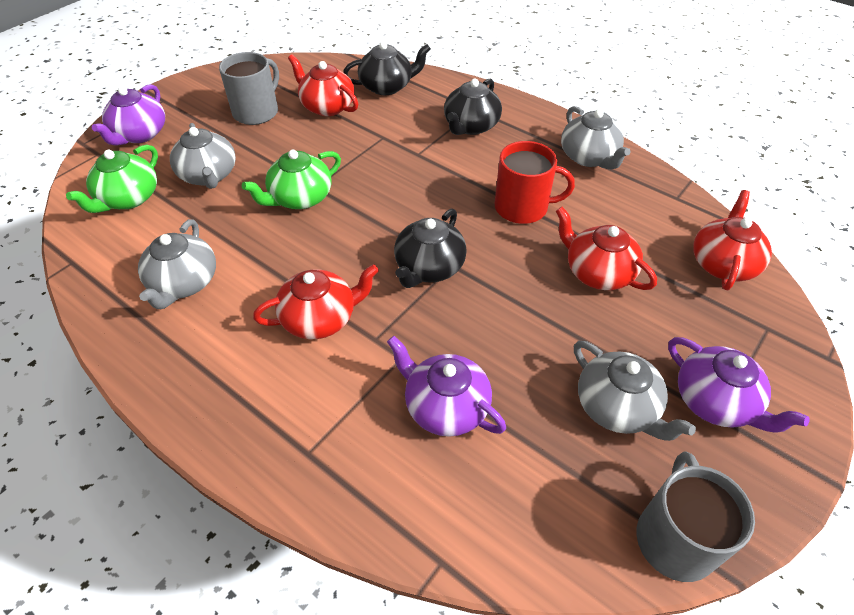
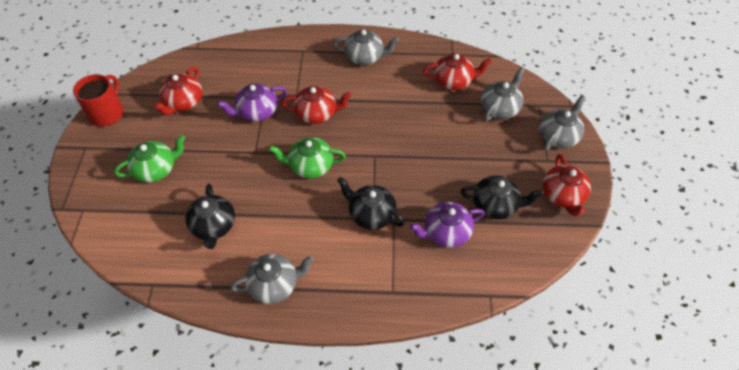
grey mug: [219,52,279,125] [636,451,755,582] = 2 -> none = 0
purple teapot: [92,84,165,146] [387,336,506,437] [668,337,810,433] = 3 -> [217,84,287,122] [410,202,485,248] = 2

